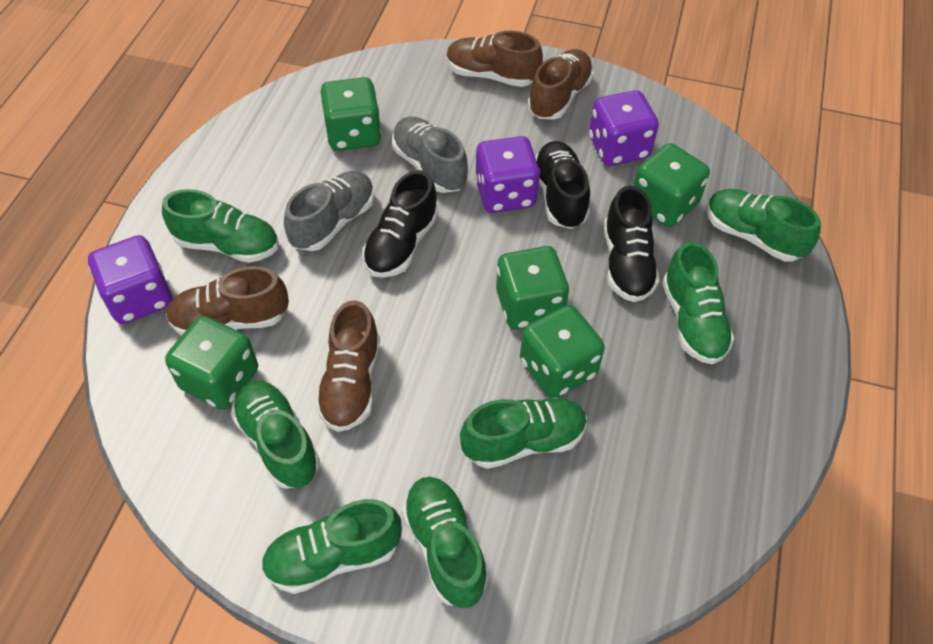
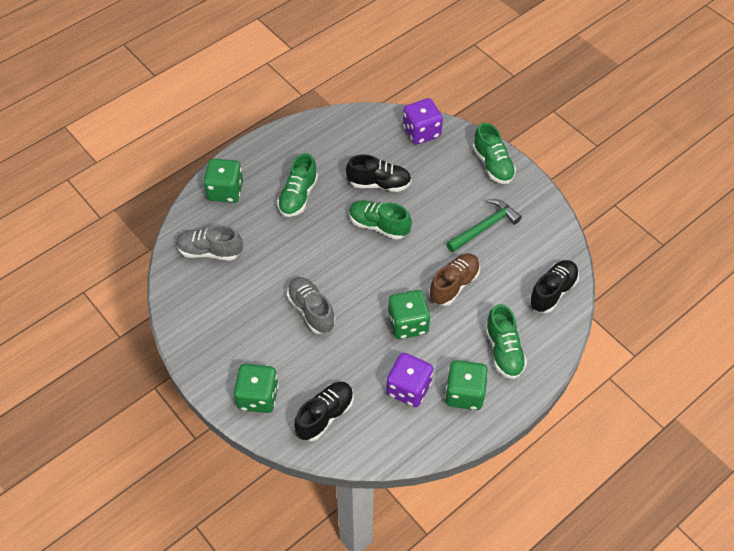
brown shoe: [166,266,289,335] [315,300,380,432] [447,31,543,87] [528,49,594,120] = 4 -> [429,254,480,306] = 1
green dice: [165,316,258,410] [320,77,381,151] [496,246,569,329] [520,305,605,398] [633,143,710,227] = 5 -> [203,159,243,203] [234,364,279,413] [388,290,431,339] [445,360,488,410] = 4
green hammer: none = 0 -> [446,199,522,252] = 1
green shoe: [162,189,278,263] [231,380,320,489] [261,499,402,594] [402,477,488,608] [460,397,587,469] [662,242,735,364] [707,189,821,262] = 7 -> [277,153,318,217] [349,200,412,240] [473,123,516,184] [485,304,527,379] = 4
purple dice: [88,235,172,324] [475,136,540,213] [589,90,659,166] = 3 -> [386,353,433,407] [403,98,443,145] = 2

